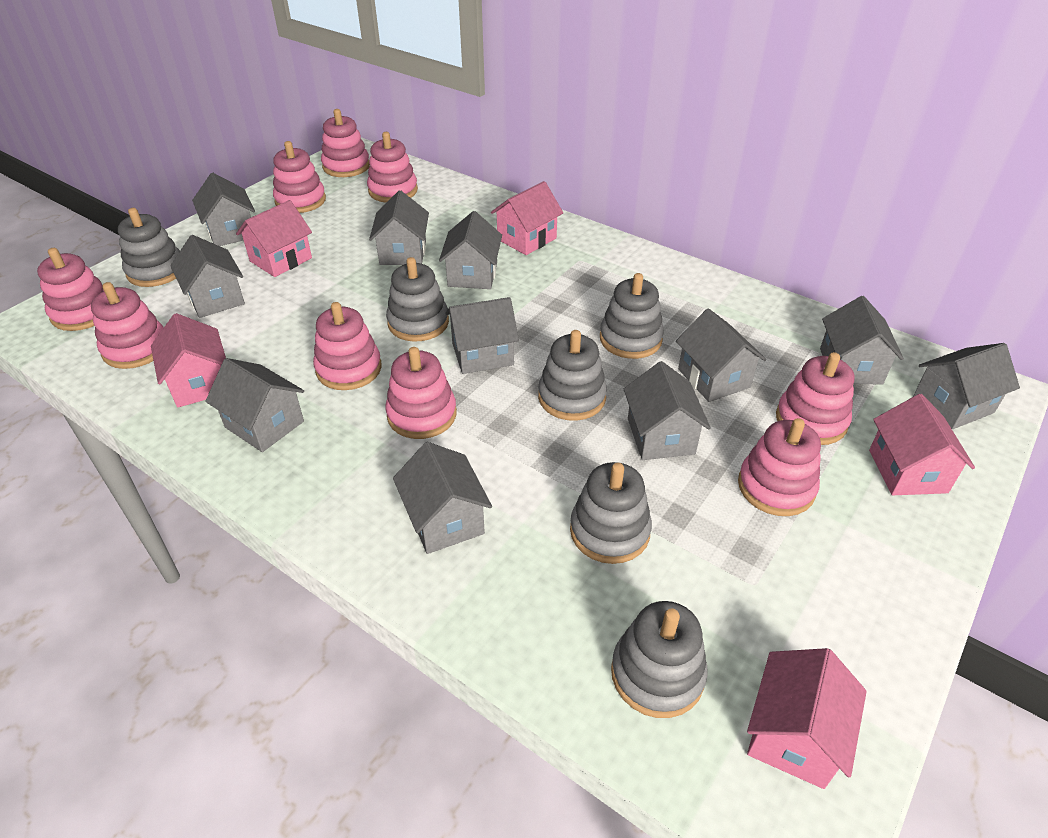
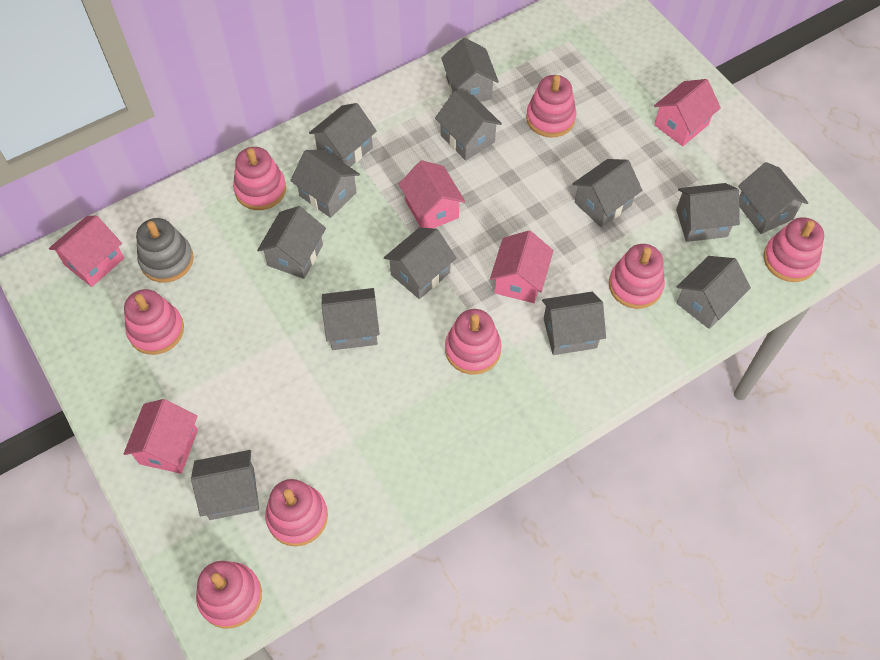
grey house: [170,235,245,318] [192,173,255,246] [205,358,304,452] [369,190,429,265] [393,442,492,554] [439,211,502,289] [445,297,519,374] [624,361,711,460] [676,308,767,402] [820,296,904,385] [913,343,1020,429] = 11 -> [191,450,259,520] [257,206,326,279] [290,150,360,218] [309,103,377,167] [321,288,380,350] [384,227,456,299] [435,91,502,161] [441,38,499,102] [542,292,606,355] [572,159,642,227] [676,183,740,242] [677,256,751,329] [738,162,808,234] = 13
grey stacking toy: [118,208,180,287] [386,257,449,342] [538,330,607,421] [570,462,652,564] [600,273,664,359] [611,601,708,718] = 6 -> [136,218,194,283] = 1
pink stacking toy: [37,248,104,331] [91,282,164,369] [273,141,326,213] [313,302,382,390] [321,109,370,177] [367,132,418,203] [385,347,457,439] [738,418,821,516] [776,352,854,445] = 9 -> [124,289,184,355] [196,561,262,629] [233,147,286,210] [265,479,328,546] [445,309,502,375] [526,75,576,138] [609,244,665,309] [763,217,824,282] = 8

